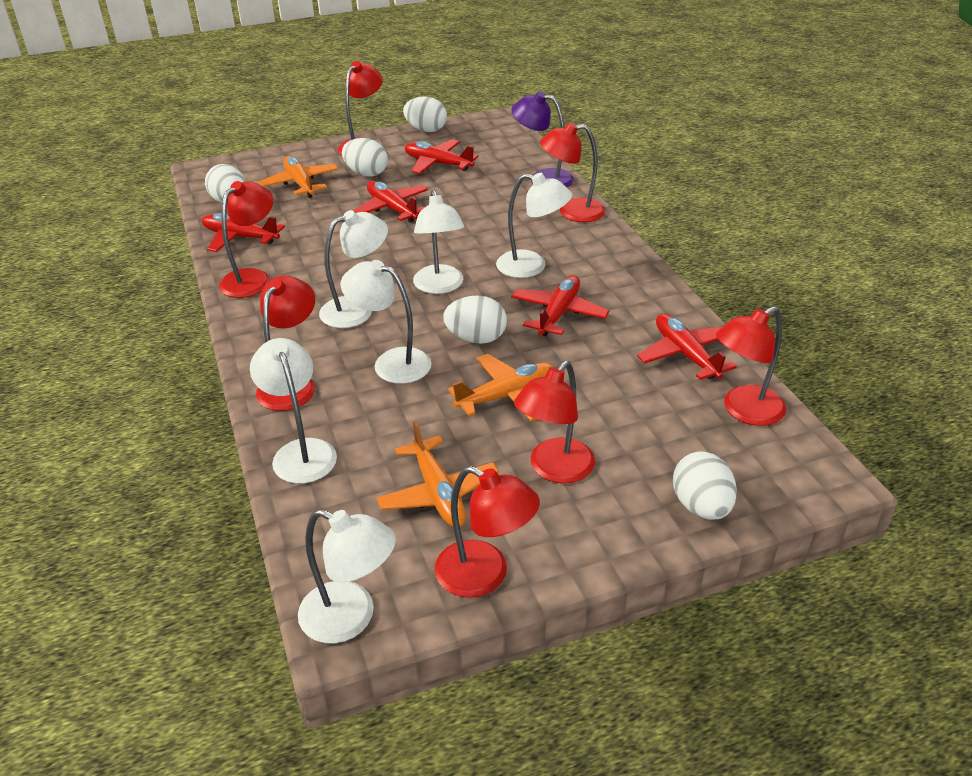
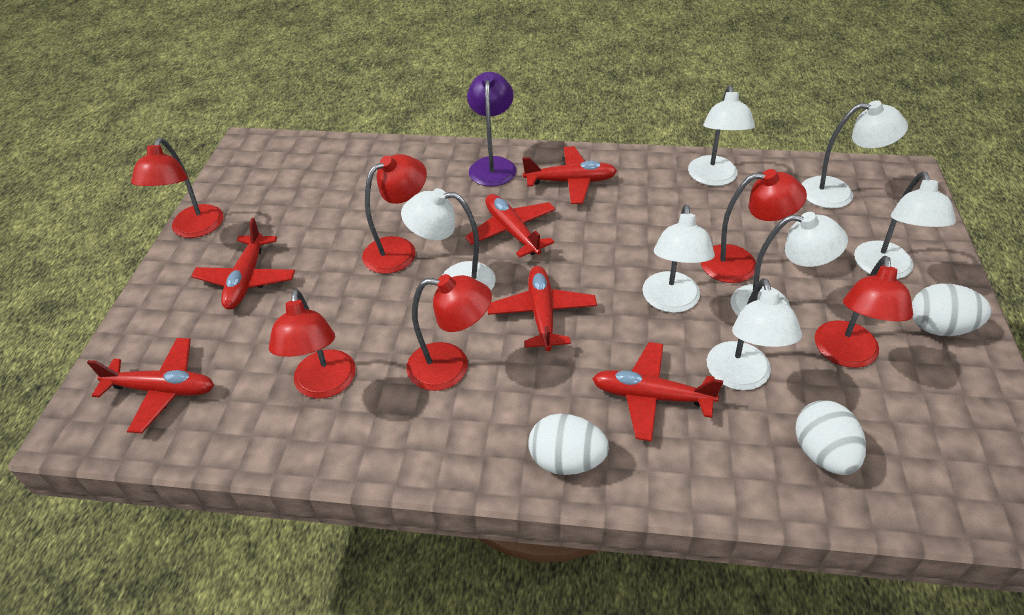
orange plane: [258,156,339,198] [376,420,499,527] [448,354,553,421] = 3 -> none = 0
red lamp: [219,181,273,298] [256,276,315,411] [337,61,383,155] [435,466,540,598] [514,361,595,483] [540,122,605,222] [716,306,786,426] = 7 -> [131,138,224,238] [269,289,356,399] [362,154,427,274] [406,274,492,391] [701,169,807,283] [815,256,913,368] = 6
red plane: [202,213,285,252] [353,181,428,223] [405,139,479,174] [511,275,609,336] [637,314,737,380] = 5 -> [87,338,214,433] [191,218,295,310] [465,194,556,258] [488,266,597,351] [522,146,617,204] [592,342,723,442] = 6
white egg: [205,164,245,203] [342,138,388,177] [403,96,447,132] [443,295,507,344] [673,451,737,520] = 5 -> [528,414,609,475] [795,400,866,475] [912,283,991,336] = 3
white lamp: [250,338,337,484] [298,509,396,643] [319,210,388,328] [341,260,431,384] [413,189,464,294] [496,173,572,278] = 6 -> [401,188,496,290] [642,205,715,313] [688,85,755,186] [707,278,802,391] [730,212,848,316] [802,100,908,209] [854,172,956,279] = 7

